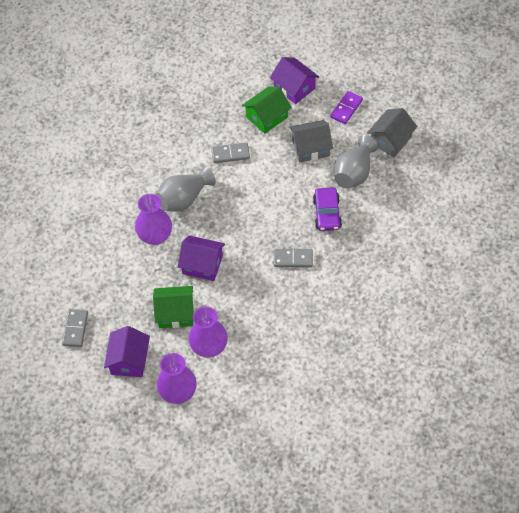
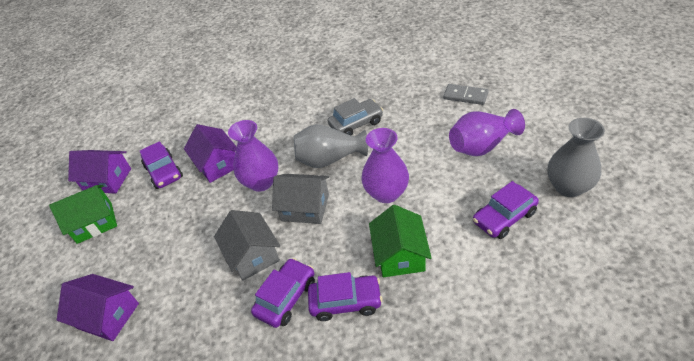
grey car: none = 0 -> [328,98,383,136] = 1
grey domino: [62,309,88,347] [211,143,250,163] [274,249,313,267] = 3 -> [443,84,489,105] = 1
purple car: [313,188,342,231] = 1 -> [139,141,183,189] [251,258,315,328] [308,272,383,321] [473,181,539,239] = 4
purple domino: [330,91,363,124] = 1 -> none = 0

